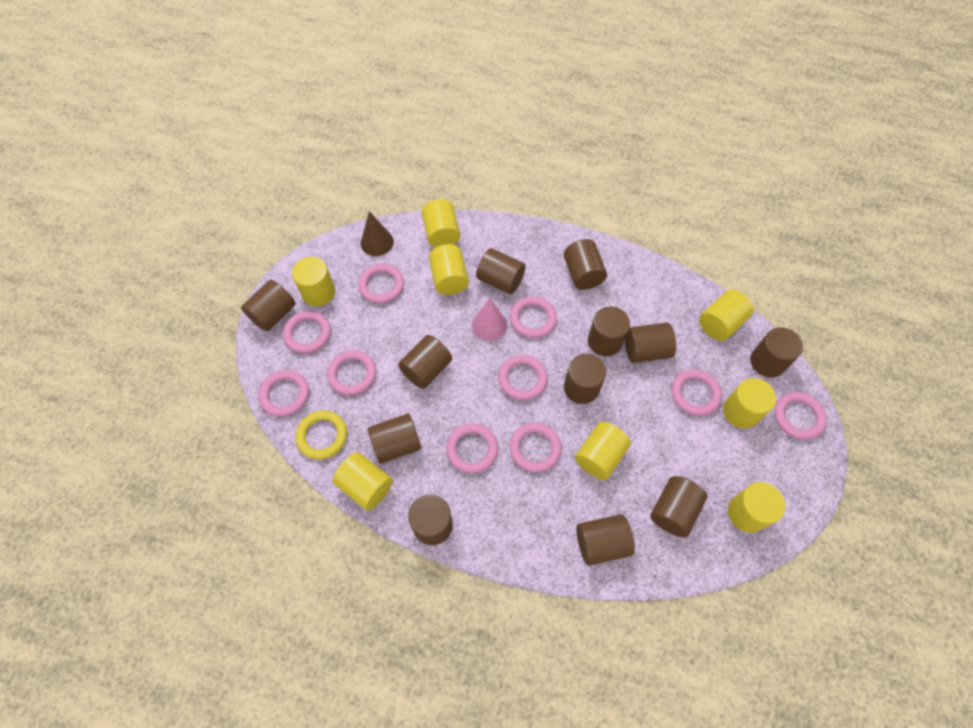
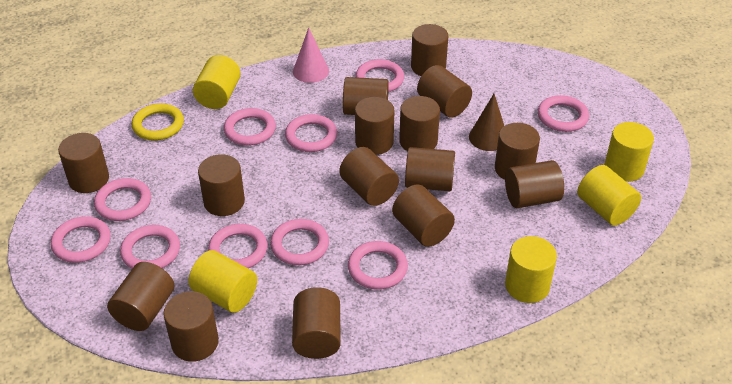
brown cylinder: [241,280,296,331] [367,413,422,464] [398,335,452,389] [408,495,453,545] [476,248,526,294] [564,239,607,290] [564,354,606,404] [576,514,635,566] [588,306,630,356] [625,322,676,363] [650,476,707,538] [750,327,803,378] = 12 -> [58,133,109,193] [107,262,174,331] [163,291,219,362] [198,154,245,216] [292,287,341,359] [339,147,399,206] [343,77,389,115] [355,97,395,155] [392,185,455,247] [399,96,440,151] [405,147,455,191] [411,24,448,76] [417,65,472,118] [495,123,540,180] [505,160,564,208] = 15
yellow cylinder: [292,257,335,306] [333,452,393,511] [422,199,460,248] [429,244,469,295] [575,422,631,480] [699,290,753,341] [723,378,776,429] [728,482,785,533] = 8 -> [189,250,257,313] [193,55,241,109] [505,236,557,303] [577,165,641,226] [604,122,654,182] = 5

